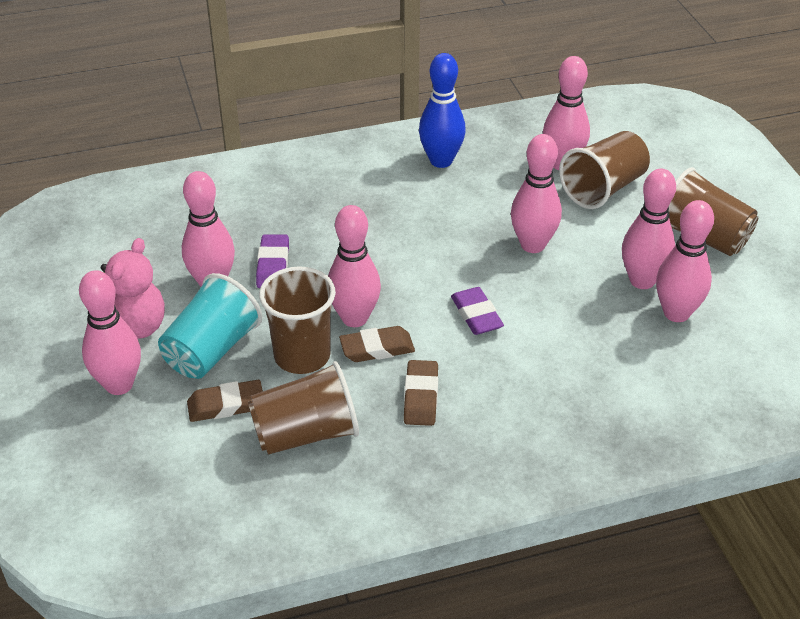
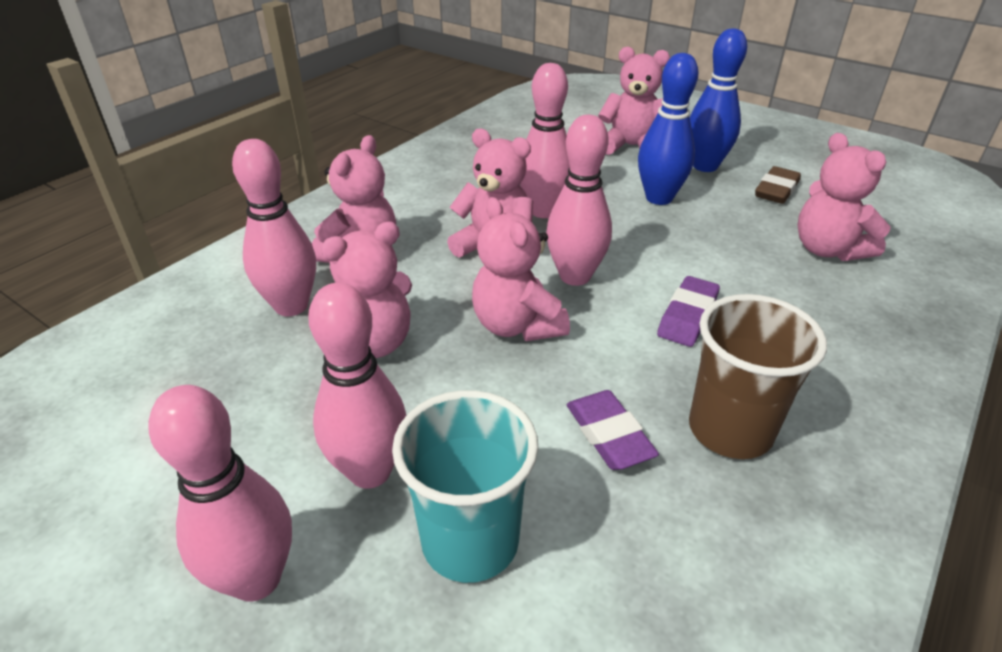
blue bowling pin: [419,53,466,168] = 1 -> [638,53,698,205] [690,28,747,172] = 2
brown cup: [248,361,359,455] [259,266,336,374] [559,131,650,209] [669,167,758,256] = 4 -> [689,294,827,459] = 1
brown eraser: [187,380,263,422] [339,326,415,362] [404,360,438,426] = 3 -> [755,166,801,204] = 1
pink bowling pin: [79,270,141,395] [182,171,235,287] [328,205,381,327] [511,134,562,253] [543,56,590,170] [622,169,676,289] [656,200,714,322] = 7 -> [148,385,292,602] [232,139,316,317] [308,283,406,489] [520,63,570,218] [546,115,612,286] = 5
pink teddy bear: [101,238,165,339] = 1 -> [309,221,412,358] [312,135,396,263] [447,129,533,258] [472,197,570,341] [598,47,670,155] [798,133,891,261] = 6

